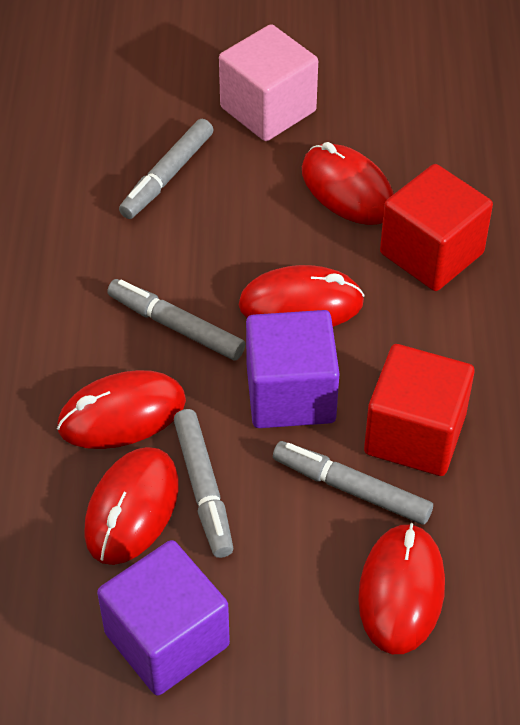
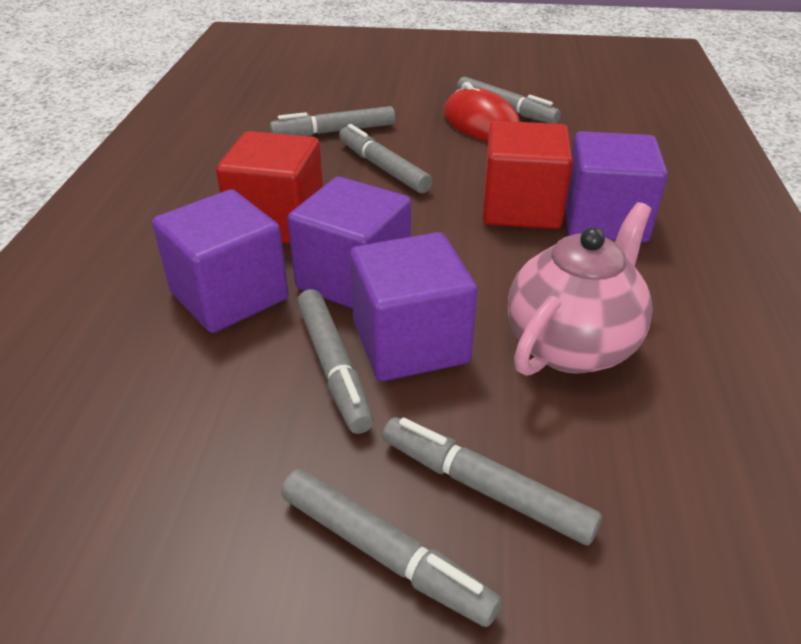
grey marker: [107,279,245,361] [119,119,213,219] [174,409,233,558] [273,441,433,525] = 4 -> [270,106,395,136] [281,469,502,627] [297,289,374,434] [339,124,433,193] [382,417,602,545] [457,77,561,124] = 6
pink cube: [219,24,318,141] = 1 -> none = 0
pink teapot: none = 0 -> [508,202,653,376] = 1
purple cube: [97,540,230,696] [246,310,340,428] = 2 -> [152,189,289,333] [287,177,411,309] [350,232,477,381] [565,131,668,243] = 4
red mouse: [57,370,186,449] [84,447,179,565] [239,265,365,327] [302,142,394,225] [358,523,445,654] = 5 -> [444,82,521,142] = 1

